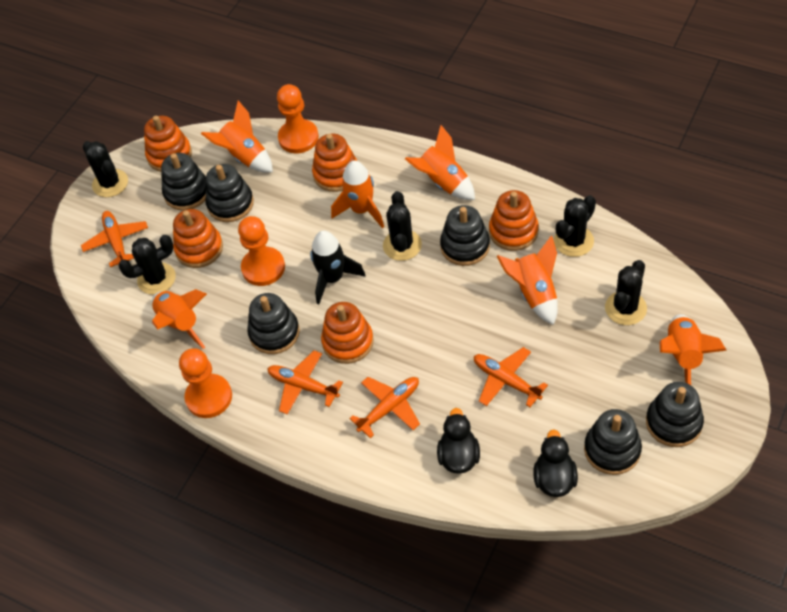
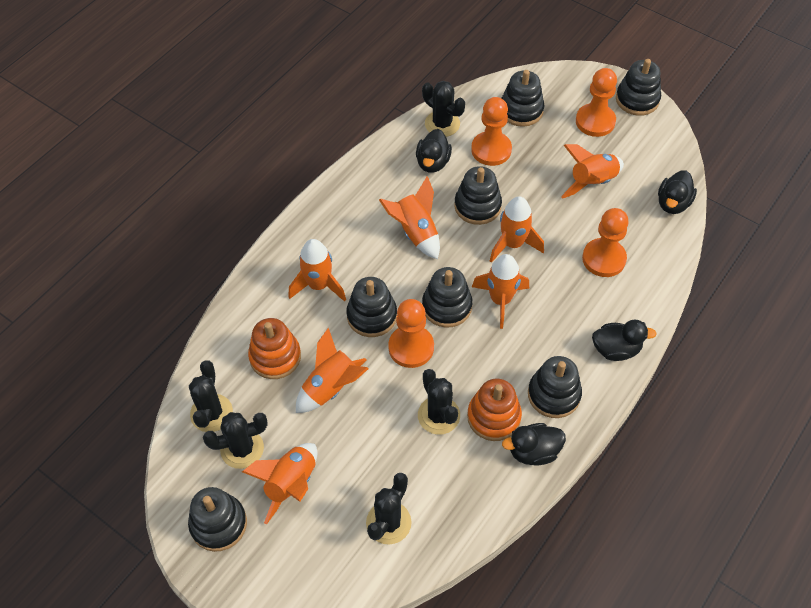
black duck: [437,408,480,474] [533,429,578,497] = 2 -> [416,129,452,173] [502,423,566,465] [592,320,657,361] [658,170,697,214] = 4
black rocket: [310,231,366,304] = 1 -> none = 0
black stacking toy: [161,153,206,211] [205,164,254,222] [247,293,300,354] [440,205,490,266] [584,409,642,475] [646,382,704,447] = 6 -> [188,487,247,552] [346,277,397,337] [422,267,473,328] [454,166,502,225] [502,70,544,127] [528,356,582,418] [616,59,661,116] = 7
orange pawn: [179,348,232,418] [238,216,285,286] [277,84,319,153] = 3 -> [388,299,434,368] [471,97,512,166] [576,68,617,137] [582,208,629,277] = 4
orange plane: [81,211,148,267] [267,350,343,414] [349,377,420,438] [474,347,548,407] = 4 -> none = 0
orange rocket: [152,289,207,349] [201,100,273,173] [331,161,384,228] [405,125,475,200] [497,235,558,325] [660,314,727,385] = 6 -> [242,443,317,524] [289,239,346,302] [296,327,369,413] [379,176,440,259] [472,254,529,329] [490,196,544,263] [561,144,624,199] = 7
orange stacking toy: [144,116,192,172] [173,209,223,268] [312,134,357,192] [321,302,374,364] [489,190,539,251] = 5 -> [248,318,301,379] [467,379,522,441] = 2

